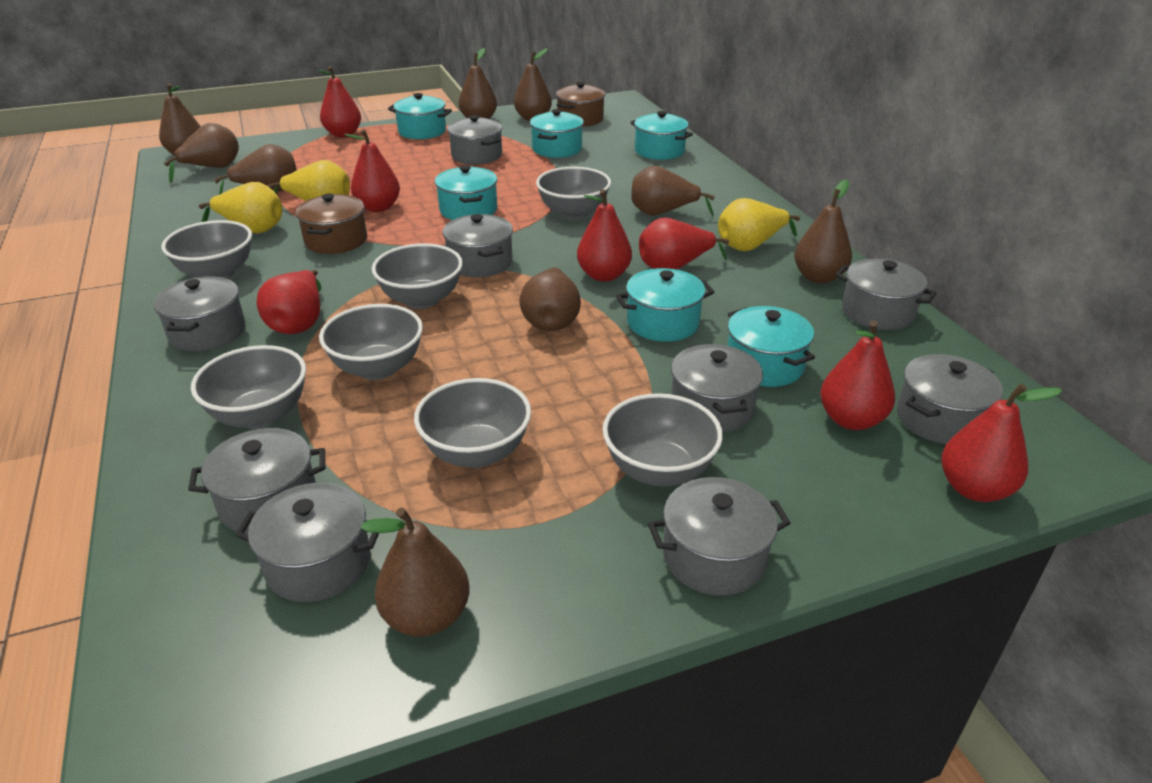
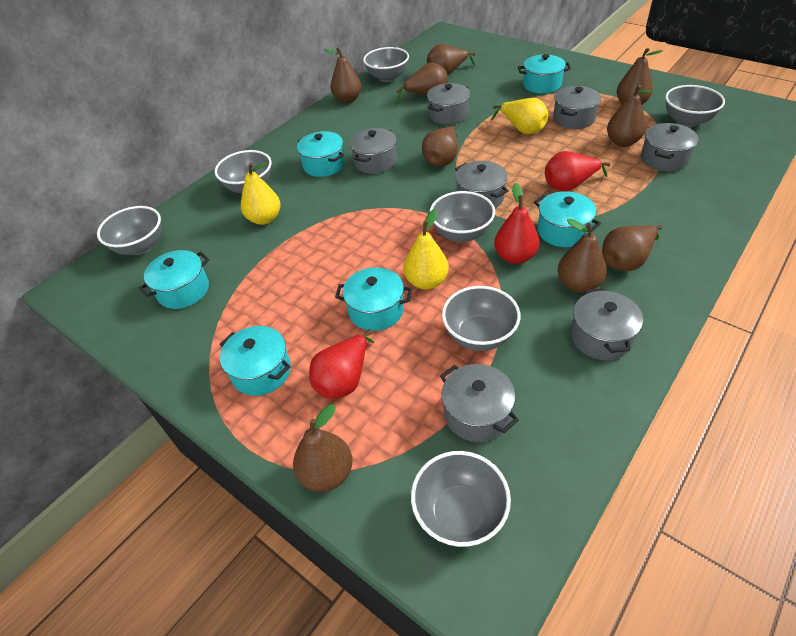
brown pot: [296,194,367,254] [556,82,605,127] = 2 -> none = 0
grey pot: [153,276,245,351] [188,428,325,535] [235,483,379,602] [443,214,513,277] [447,115,502,165] [648,477,790,596] [671,344,763,432] [835,259,937,330] [897,354,1003,444] = 9 -> [350,128,397,174] [427,83,470,125] [440,364,519,442] [455,161,509,208] [553,86,601,129] [570,288,643,360] [641,123,698,172] = 7
red pear: [256,270,321,334] [318,66,361,137] [344,129,400,212] [577,189,632,282] [639,218,729,270] [820,321,895,430] [941,384,1062,502] = 7 -> [309,329,374,399] [494,183,540,264] [545,151,610,191] = 3

